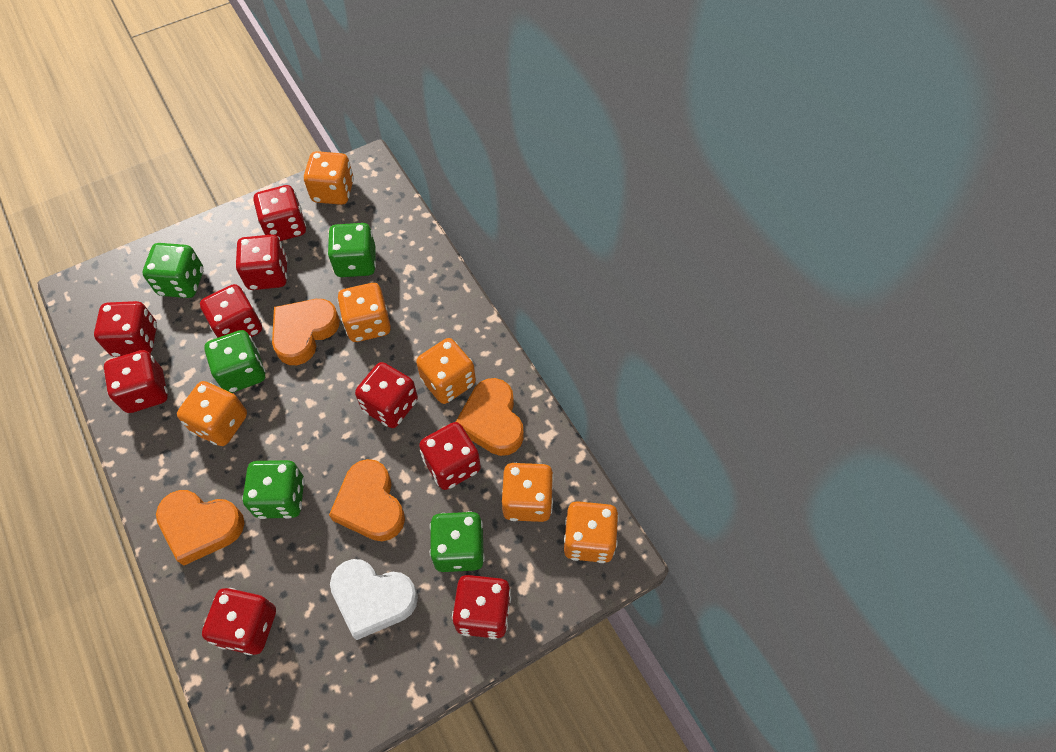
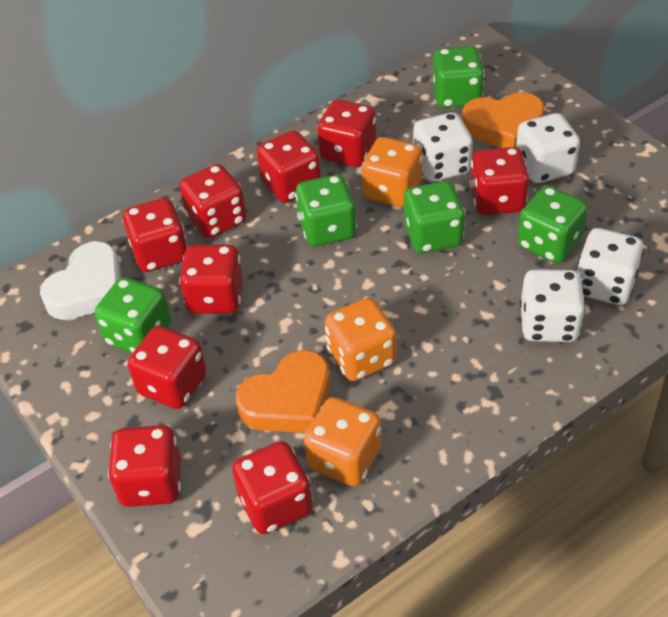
orange dice: [177,381,247,446] [304,151,354,205] [337,283,391,342] [416,338,476,404] [502,463,554,522] [564,501,619,563] = 6 -> [304,397,381,486] [325,298,397,381] [362,137,423,207] = 3
orange heart: [156,490,244,566] [272,299,340,365] [329,459,405,541] [456,378,524,456] = 4 -> [236,350,330,433] [462,92,544,148] = 2
white dice: none = 0 -> [413,113,473,182] [516,113,580,183] [520,269,586,342] [577,228,644,305] = 4

